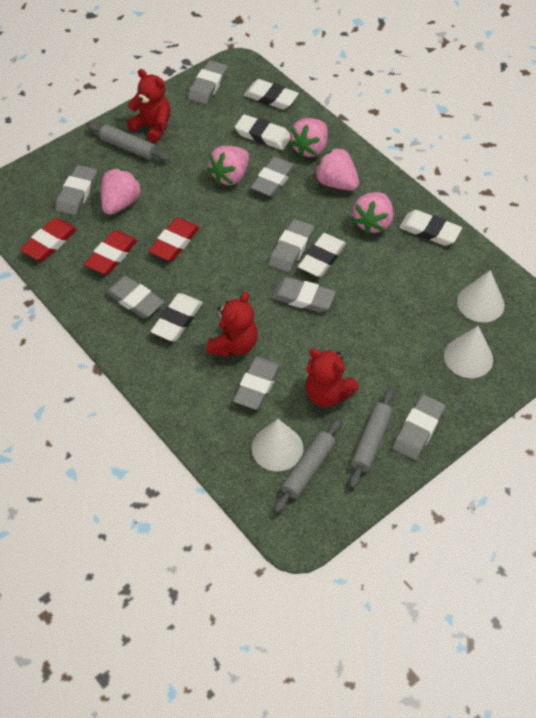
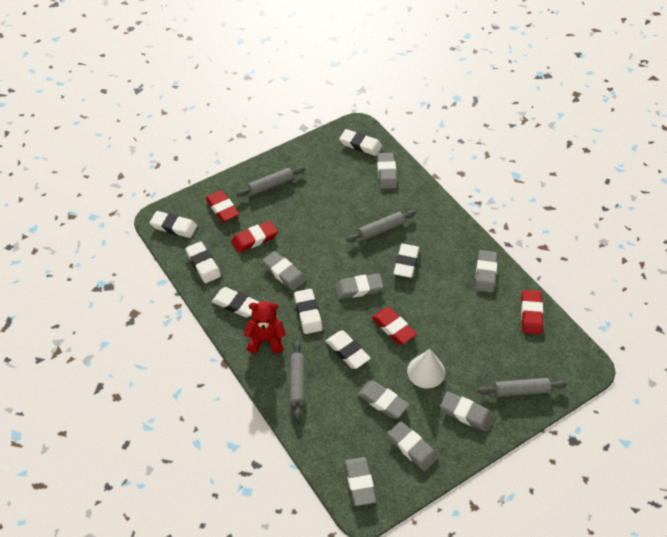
grey rolling pin: [87,123,170,161] [274,418,341,513] [349,388,394,488] = 3 -> [236,166,305,197] [290,341,305,420] [346,210,416,242] [478,378,567,397] = 4
pink strawberry: [101,168,142,215] [207,146,249,185] [289,118,328,158] [314,147,359,191] [352,192,394,234] = 5 -> none = 0
red eraser: [20,218,77,261] [84,230,137,275] [149,218,200,261] = 3 -> [206,190,239,222] [231,221,278,253] [372,307,417,345] [521,290,543,334] = 4
red teddy bear: [127,69,171,143] [207,292,258,357] [305,349,359,407] = 3 -> [244,301,286,354] = 1
white cone: [251,419,303,471] [444,326,493,378] [457,270,505,322] = 3 -> [407,349,445,388] = 1
white eraser: [150,293,203,341] [235,114,290,150] [244,79,299,110] [298,233,346,277] [399,210,462,246] = 5 -> [150,211,197,238] [185,241,221,283] [212,287,259,317] [294,289,323,334] [326,331,371,369] [339,129,382,156] [393,244,420,278] = 7

